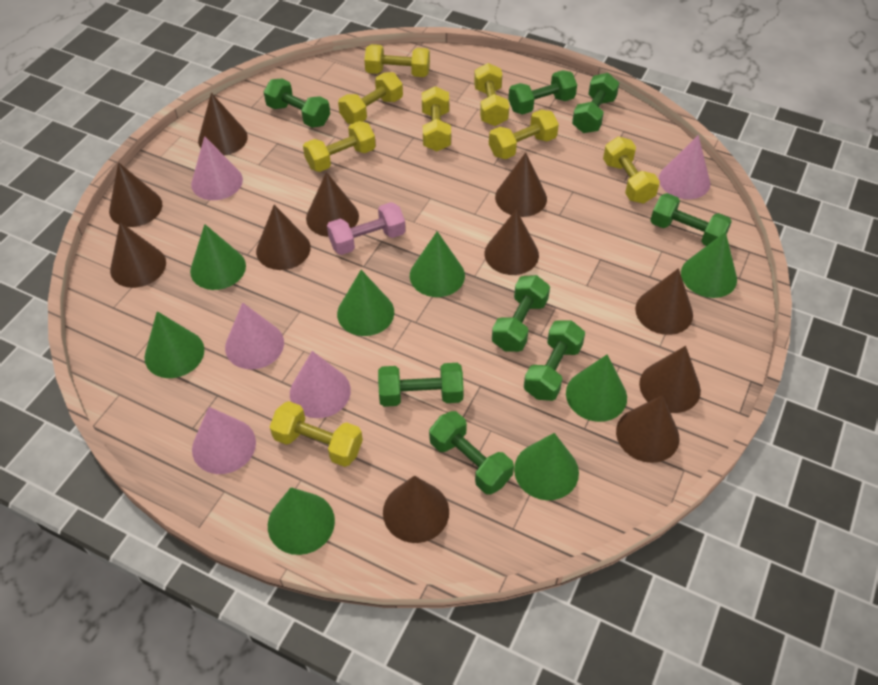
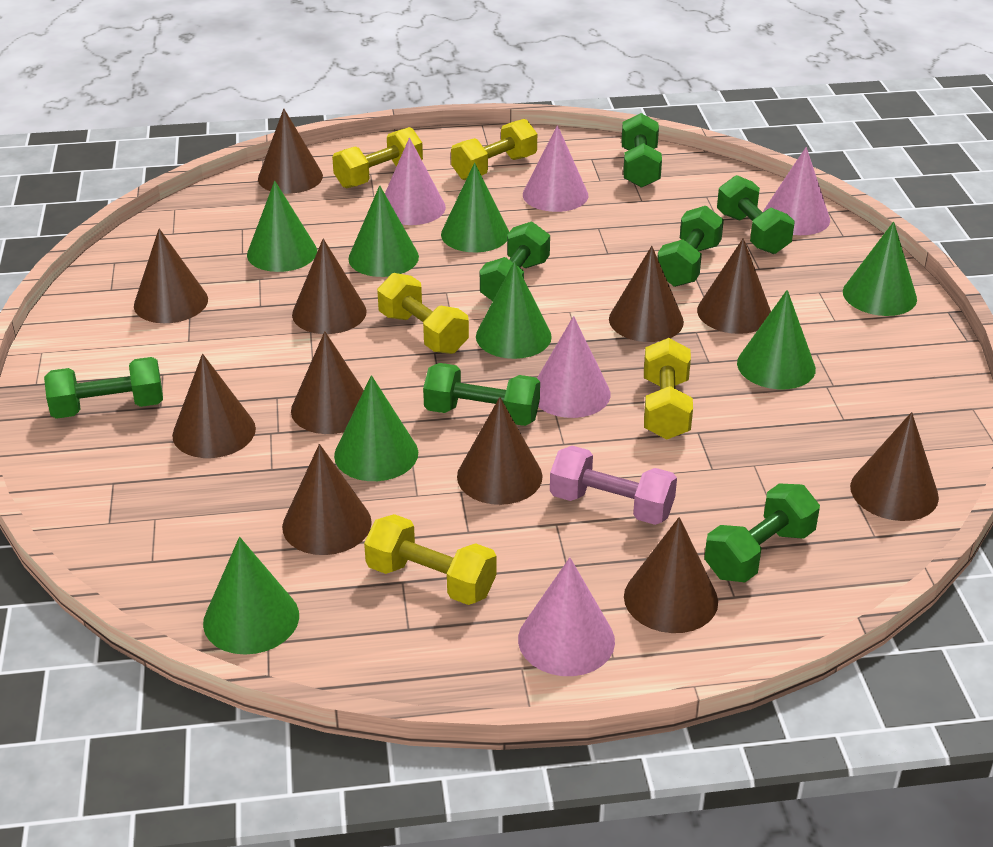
green dumbbell: [264,79,330,128] [378,363,464,407] [429,411,514,495] [492,275,550,352] [508,70,577,115] [524,320,585,401] [572,73,619,133] [650,193,732,246] = 8 -> [44,357,163,419] [423,363,540,426] [480,221,550,301] [621,113,662,188] [657,206,724,287] [704,483,820,582] [717,175,795,254] = 7
yellow dumbbell: [270,401,363,467] [303,121,376,172] [338,72,403,124] [364,44,430,77] [422,86,451,151] [474,63,509,126] [489,109,559,159] [603,137,660,204] = 8 -> [332,127,423,189] [364,514,497,605] [377,273,469,354] [451,119,537,180] [644,338,693,439] = 5

